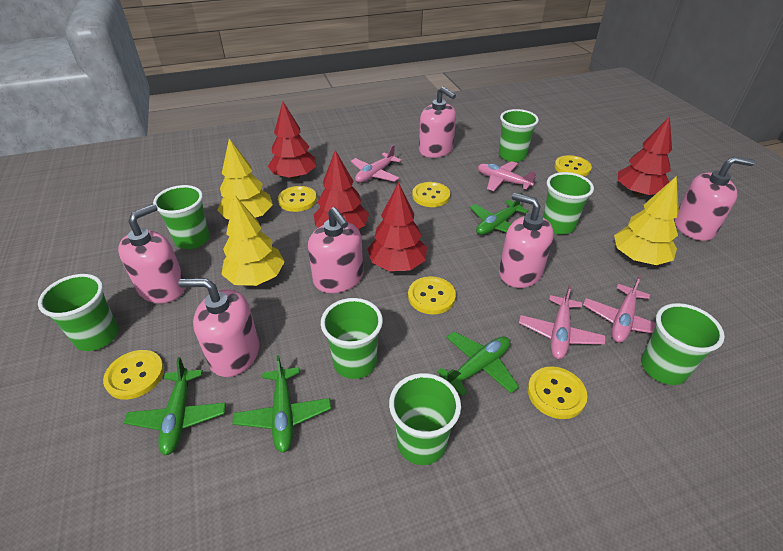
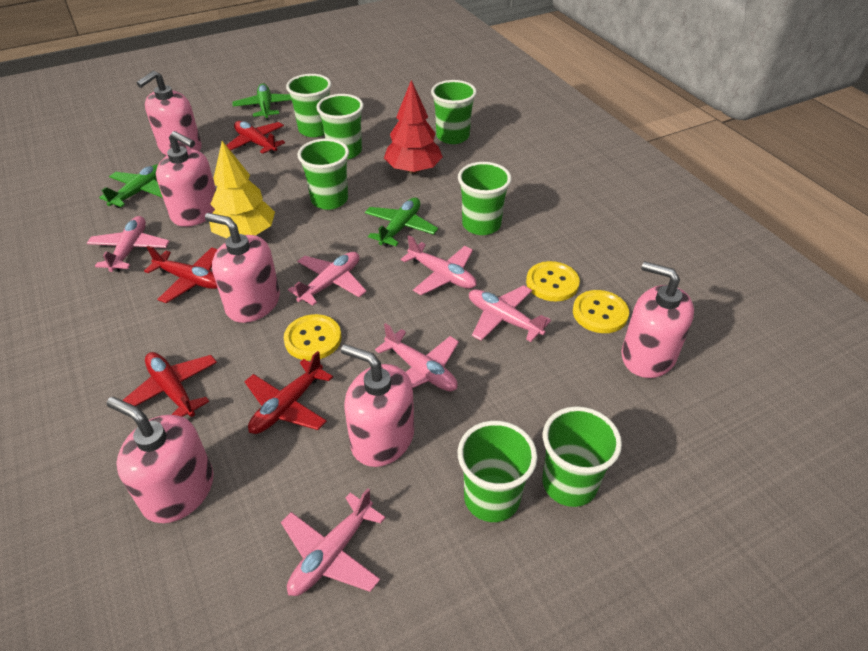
green plane: [124,357,226,456] [232,355,331,453] [437,332,519,396] [470,193,529,235] = 4 -> [99,164,163,208] [232,83,291,120] [365,197,438,246] = 3
pink plane: [351,145,402,183] [478,161,537,191] [519,285,606,359] [583,275,656,343] = 4 -> [87,216,170,272] [281,488,386,596] [288,252,367,306] [375,323,459,391] [401,235,476,295] [469,285,551,342] = 6
red plane: none = 0 -> [122,352,217,417] [144,246,218,303] [226,121,285,154] [244,351,333,434] = 4
red tree: [268,102,317,179] [314,150,369,229] [367,182,427,271] [618,116,672,196] = 4 -> [384,80,443,174] = 1
yellow button: [103,350,164,399] [278,186,317,212] [408,276,456,314] [412,182,450,207] [528,367,588,419] [555,155,592,177] = 6 -> [284,314,341,361] [526,261,580,301] [573,290,629,333] = 3
yellow tree: [217,139,273,219] [221,195,285,286] [614,176,679,265] = 3 -> [209,141,275,238] = 1

